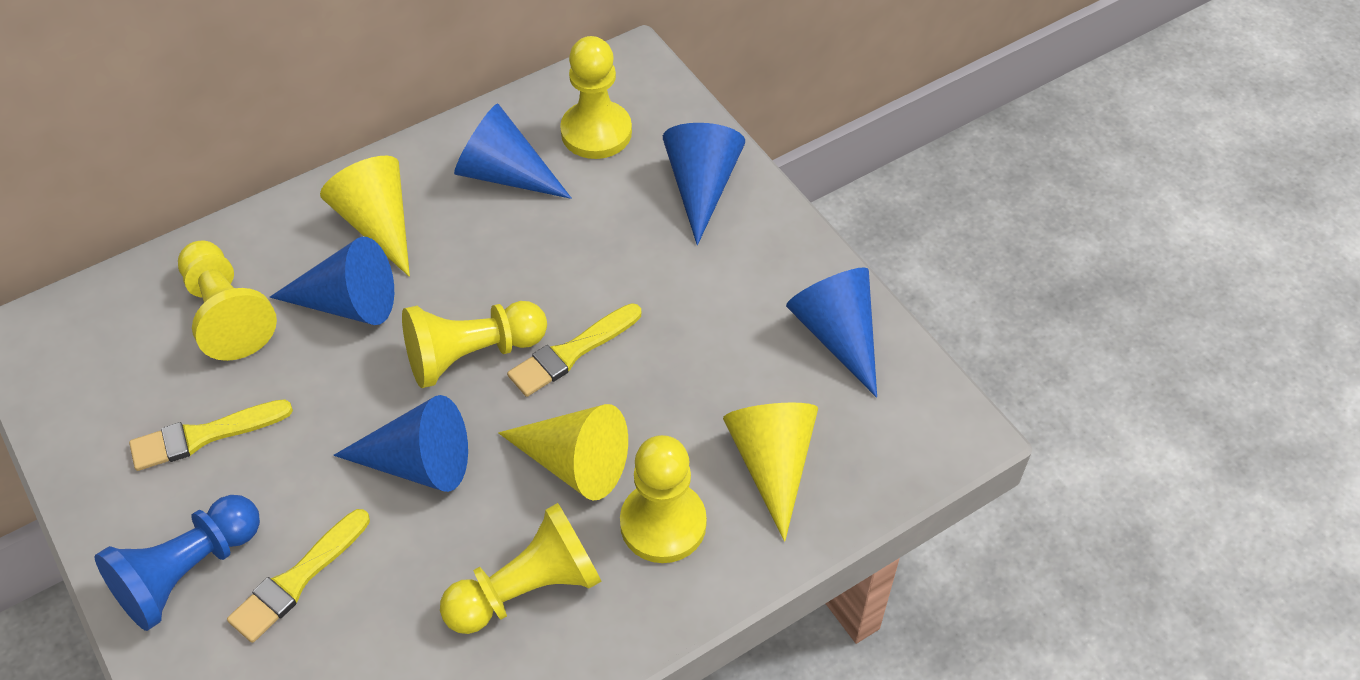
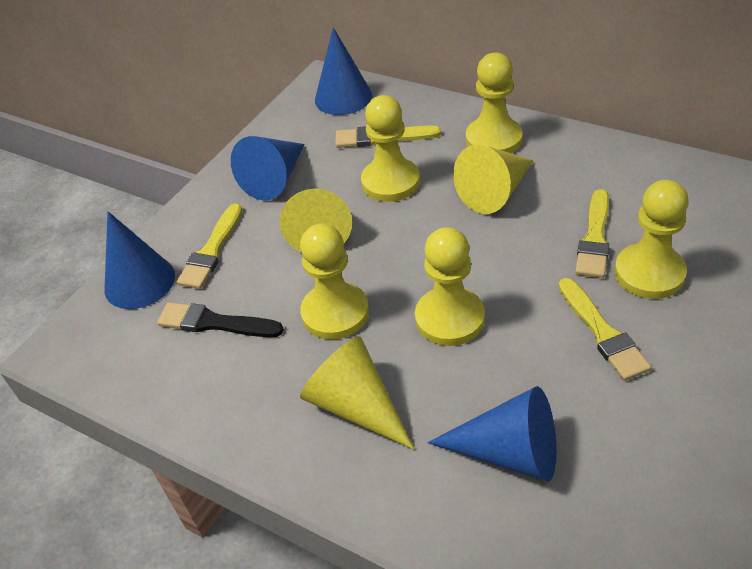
black brush: none = 0 -> [157,302,284,337] = 1
blue cone: [270,237,394,325] [334,395,468,492] [454,104,572,199] [663,123,745,245] [786,267,877,398] = 5 -> [104,211,175,309] [231,136,305,200] [315,27,372,115] [428,386,557,482] = 4
blue pawn: [95,495,260,631] = 1 -> none = 0
yellow brush: [129,399,293,471] [227,509,370,643] [507,303,641,397] = 3 -> [177,203,242,289] [335,125,441,148] [558,278,651,381] [575,189,609,278] = 4

